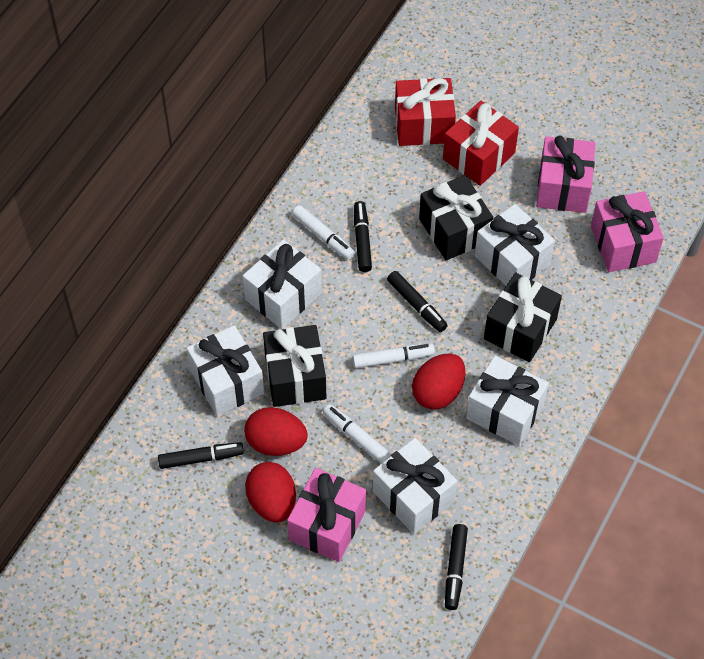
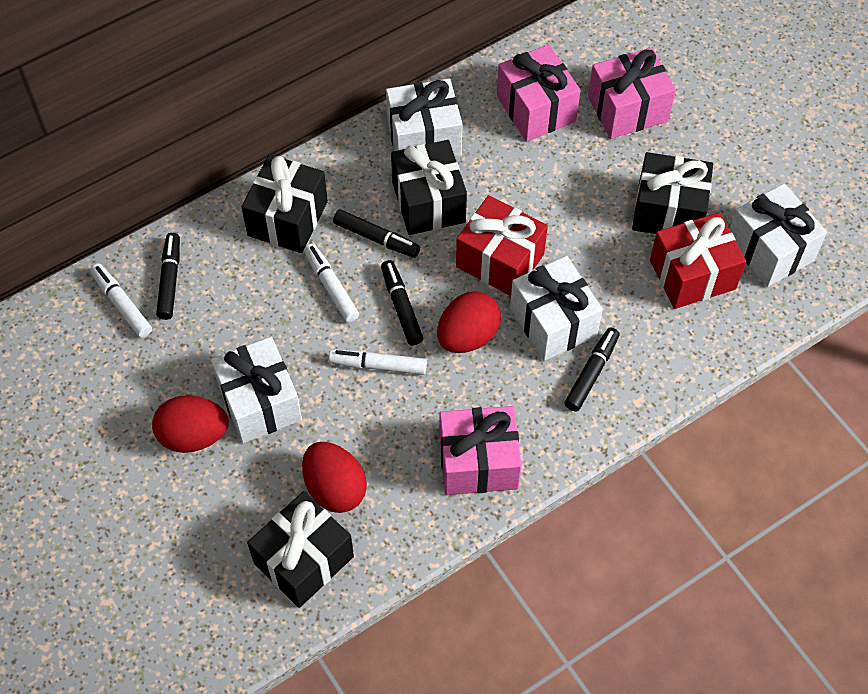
black gift: [263,325,326,407] [419,175,493,261] [484,272,562,362] = 3 -> [242,154,328,253] [247,491,354,608] [391,140,467,235] [632,152,713,234] = 4
white gift: [187,325,264,416] [243,240,322,329] [373,438,457,534] [466,356,549,446] [475,204,555,285] = 5 -> [211,337,302,443] [386,78,463,156] [510,256,603,361] [729,183,827,287] = 4

